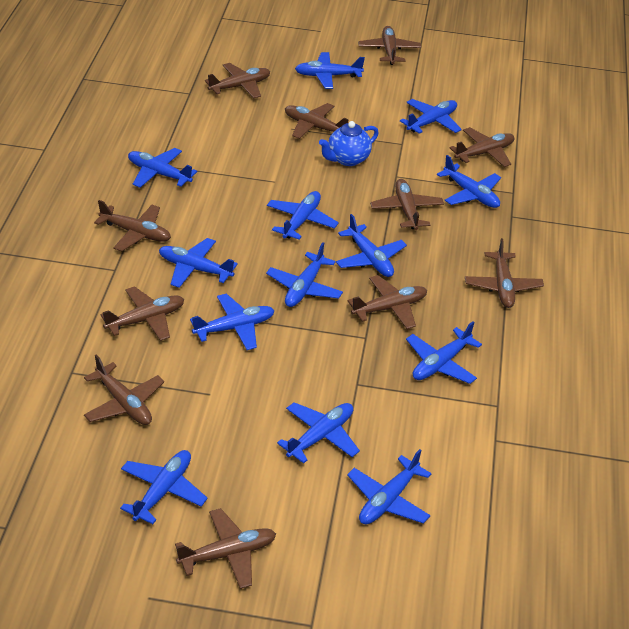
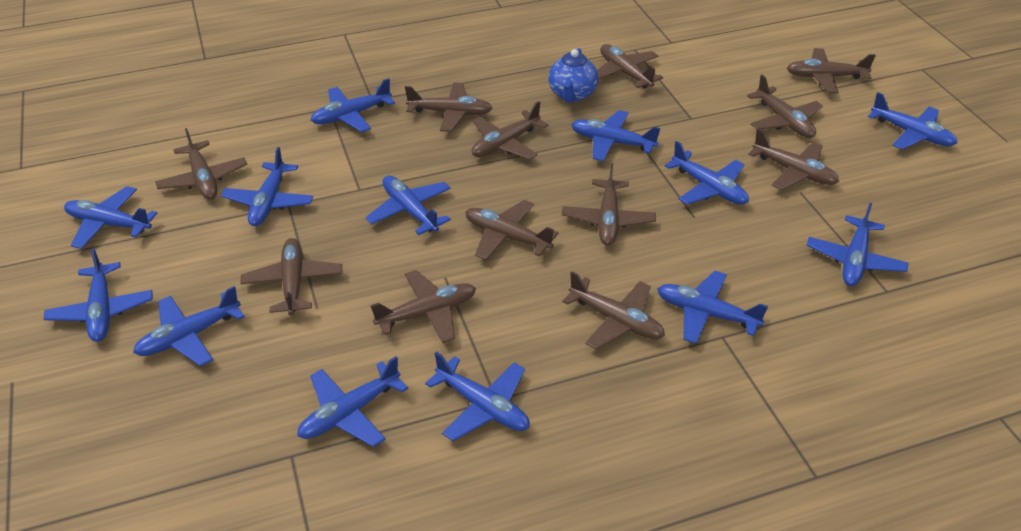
brown plane: [84,354,164,425] [94,200,171,251] [100,286,184,341] [175,508,276,589] [205,63,270,98] [285,103,349,139] [348,275,427,329] [358,26,421,65] [370,179,444,230] [450,127,514,167] [465,238,544,308] = 11 -> [155,128,247,200] [240,238,343,315] [371,270,476,343] [405,82,492,132] [465,200,558,260] [472,101,549,160] [562,163,656,246] [562,272,665,350] [597,44,663,88] [747,75,823,138] [748,129,839,190] [787,48,876,93] = 12

